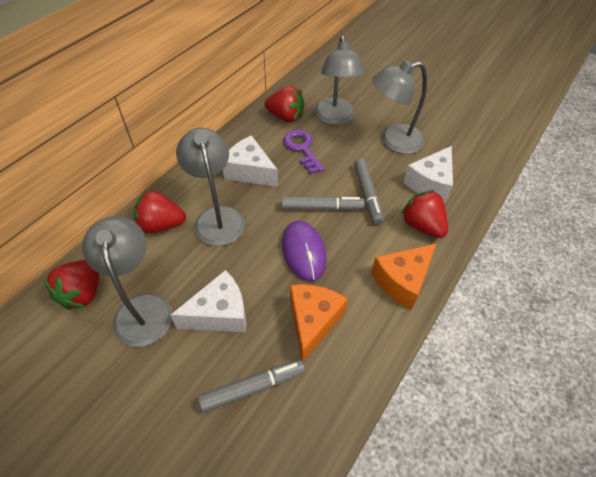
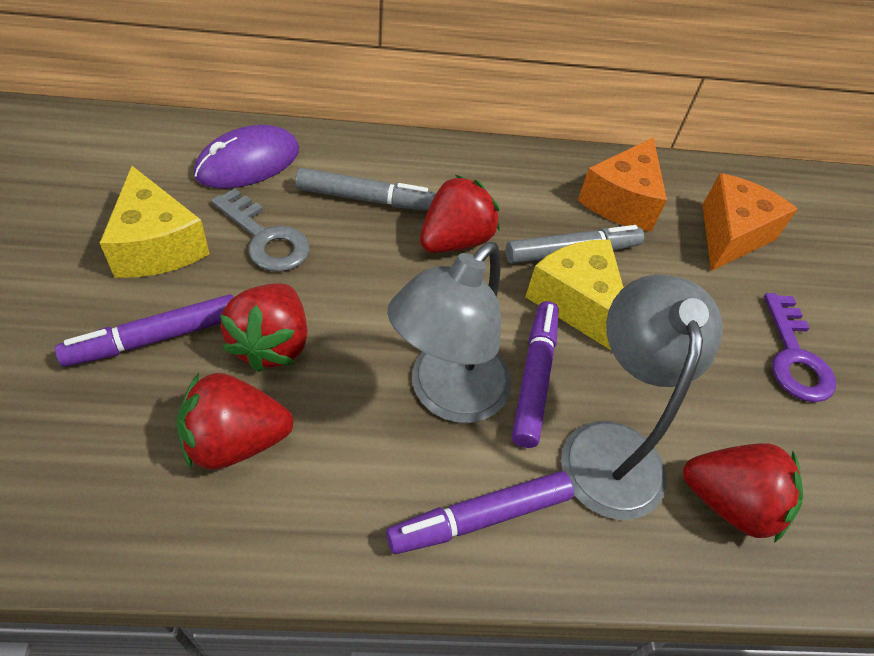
grey key: none = 0 -> [211,188,310,272] = 1
grey lamp: [82,216,172,347] [176,127,245,246] [315,35,365,125] [372,60,427,154] = 4 -> [387,242,511,423] [561,275,723,520] = 2
grey marker: [198,360,305,413] [281,196,365,211] [354,159,384,225] = 3 -> [295,168,436,211] [506,225,644,264] = 2
purple marker: none = 0 -> [55,294,234,367] [386,471,574,554] [512,301,559,448] = 3
white cheese: [171,270,246,332] [223,135,278,187] [403,146,453,203] = 3 -> none = 0
yellow cheese: none = 0 -> [100,166,210,278] [525,239,624,351] = 2

